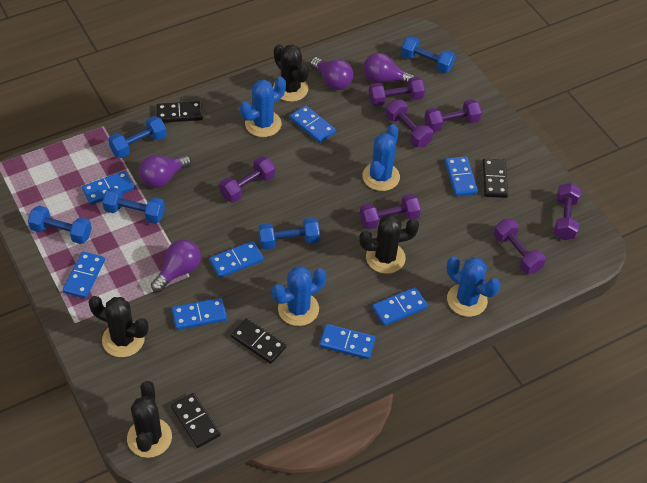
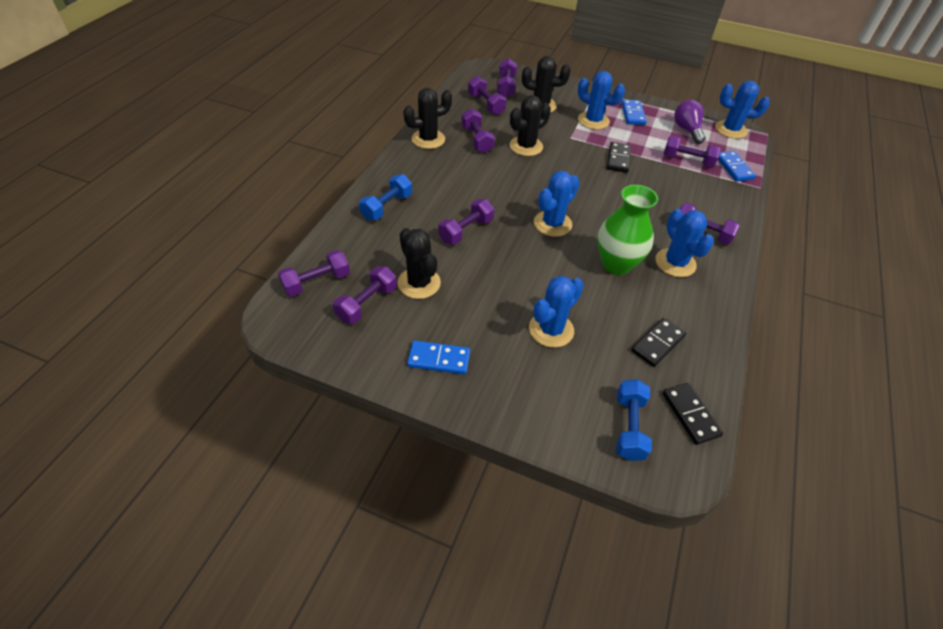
black domino: [156,101,203,123] [171,393,221,448] [231,318,287,364] [482,159,508,198] = 4 -> [607,142,631,173] [631,318,686,367] [663,383,724,445] = 3
blue cactus: [240,77,286,137] [272,266,326,326] [362,124,400,191] [447,257,500,317] = 4 -> [529,276,584,348] [534,171,580,237] [578,71,625,130] [655,209,714,277] [715,81,770,139] = 5
blue domino: [63,251,105,299] [82,171,135,205] [172,298,227,330] [209,241,264,278] [290,105,336,143] [319,324,375,359] [372,287,428,326] [445,156,478,196] = 8 -> [407,340,470,375] [621,99,647,125] [718,151,756,182] = 3
blue dumbbell: [28,206,92,244] [102,187,165,224] [108,116,167,158] [259,217,320,250] [401,36,455,73] = 5 -> [359,174,412,220] [616,379,652,461] = 2
green vase: none = 0 -> [597,185,658,275] = 1
purple dumbbell: [219,156,275,202] [360,194,421,230] [369,77,425,107] [385,100,433,147] [424,99,482,132] [494,219,546,274] [554,183,581,240] = 7 -> [278,250,350,297] [333,266,397,324] [439,199,494,245] [461,109,495,153] [468,76,506,115] [497,59,517,98] [664,136,721,167] [680,203,740,245] = 8
purple light bulb: [139,155,191,188] [151,239,201,292] [310,57,353,90] [363,53,415,84] = 4 -> [674,100,706,144] = 1

